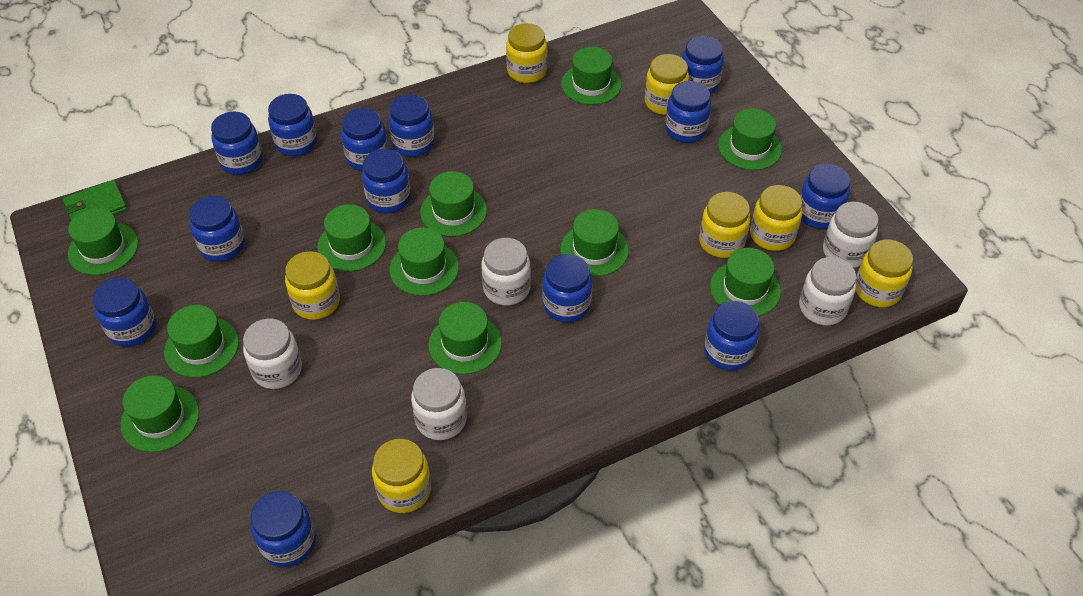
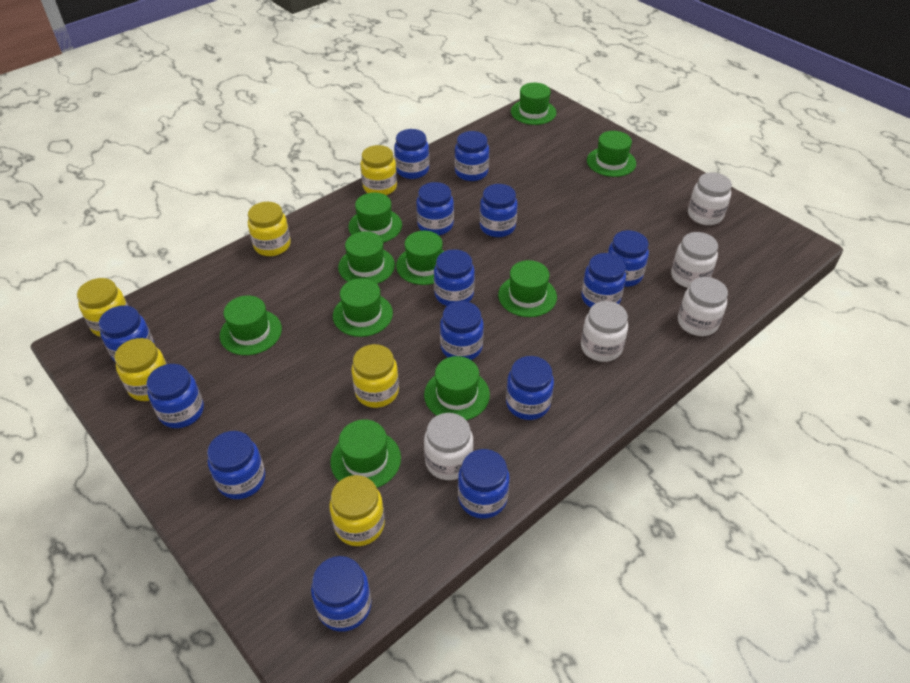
blue jar: [93,278,156,347] [189,196,245,262] [211,112,263,175] [251,491,316,567] [268,94,317,156] [341,108,388,171] [362,149,411,213] [388,94,435,157] [542,254,592,323] [665,81,711,143] [682,36,724,94] [704,301,760,371] [800,164,850,229] = 13 -> [99,305,154,363] [147,364,204,428] [207,431,265,499] [311,556,371,632] [394,129,429,179] [416,182,454,235] [434,249,475,306] [440,301,484,360] [455,131,489,181] [458,449,510,519] [480,184,518,237] [506,356,554,420] [581,253,626,308] [608,230,649,287] = 14
green hat: [68,208,138,275] [120,375,199,452] [164,305,239,378] [317,204,386,271] [389,227,459,296] [420,171,487,237] [428,302,502,374] [560,209,629,276] [561,47,622,105] [710,248,781,316] [718,108,782,170] = 11 -> [220,295,282,355] [330,419,401,488] [333,278,393,337] [338,231,395,284] [348,192,402,243] [396,231,444,285] [424,356,490,420] [498,260,557,317] [511,83,556,125] [587,131,636,177] = 10
green wallet: [63,180,127,220] = 1 -> none = 0
yellow jar: [285,251,340,320] [372,439,431,513] [506,23,548,83] [645,54,689,115] [699,192,751,258] [750,185,802,251] [856,239,913,307] = 7 -> [77,278,128,337] [114,338,167,401] [248,202,291,256] [329,475,385,546] [351,344,399,408] [361,145,397,195] = 6

